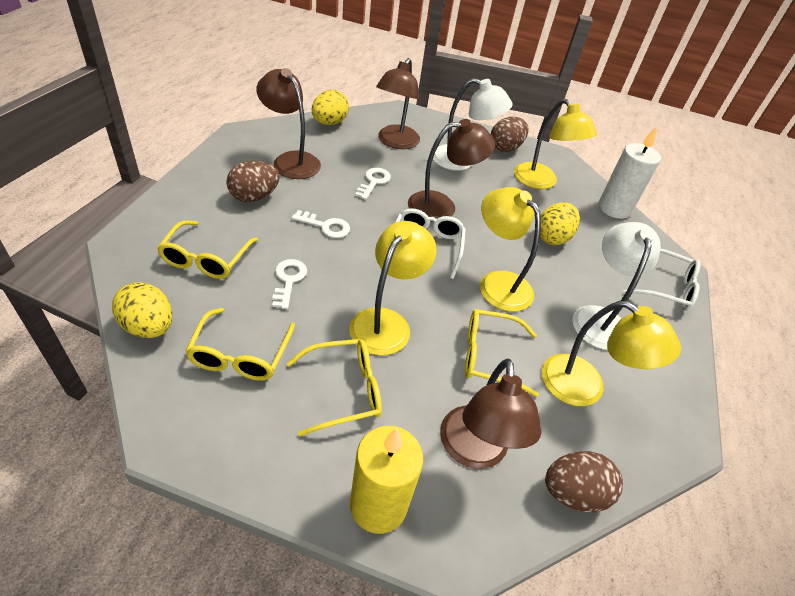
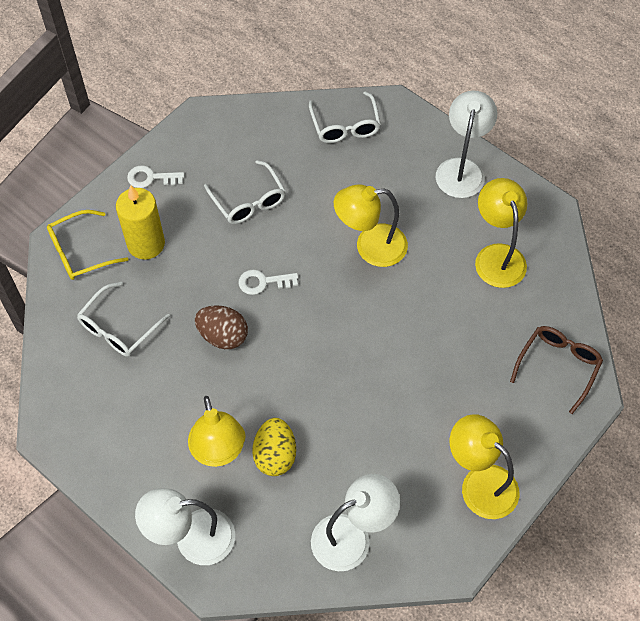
brown egg: [226,161,280,202] [491,117,529,152] [545,451,623,512] = 3 -> [195,305,248,350] = 1
brown glasses: none = 0 -> [510,326,603,414] = 1
brown lamp: [256,68,321,179] [376,58,420,149] [408,119,495,222] [440,358,542,469] = 4 -> none = 0
white candle: [599,127,661,219] = 1 -> none = 0
white glasses: [395,208,466,279] [623,249,701,311] = 2 -> [77,282,170,357] [204,160,286,224] [309,91,381,143] = 3
white key: [272,259,307,309] [292,210,350,238] [355,168,391,200] = 3 -> [127,165,184,188] [238,270,298,295] = 2
white lamp: [433,78,512,171] [572,222,661,350] = 2 -> [135,488,235,565] [311,474,400,571] [436,91,497,198] = 3
yellow egg: [112,282,172,338] [312,90,349,125] [540,202,580,245] = 3 -> [252,418,296,476] = 1
yellow glasses: [157,220,258,279] [185,308,295,381] [287,339,382,436] [465,309,539,397] = 4 -> [47,210,128,280] = 1

